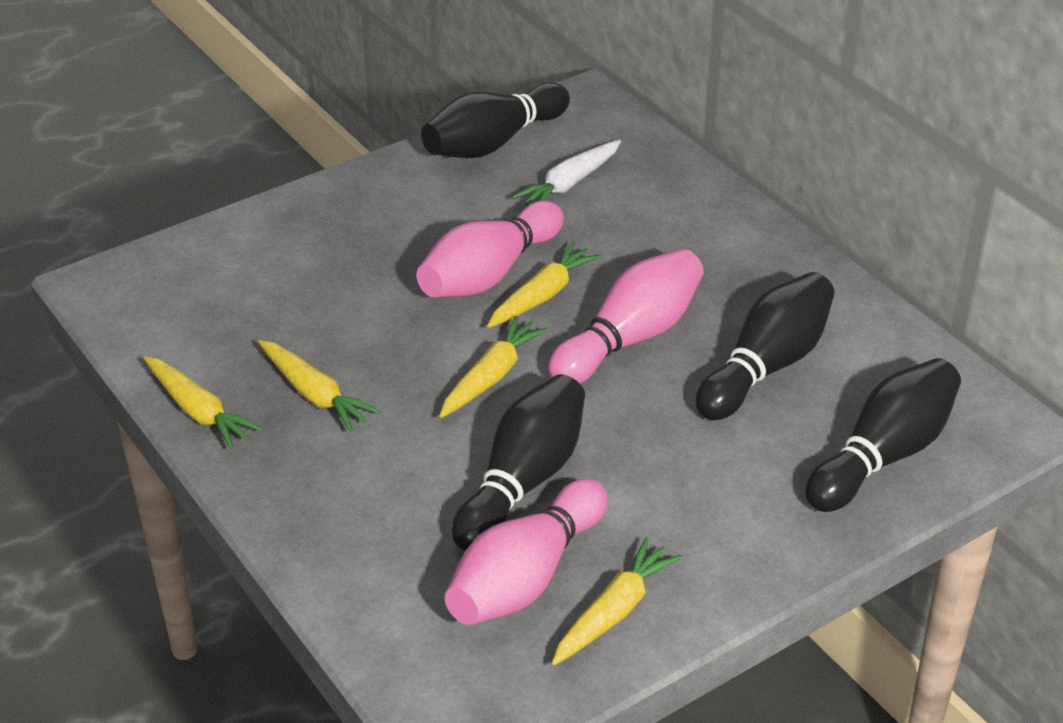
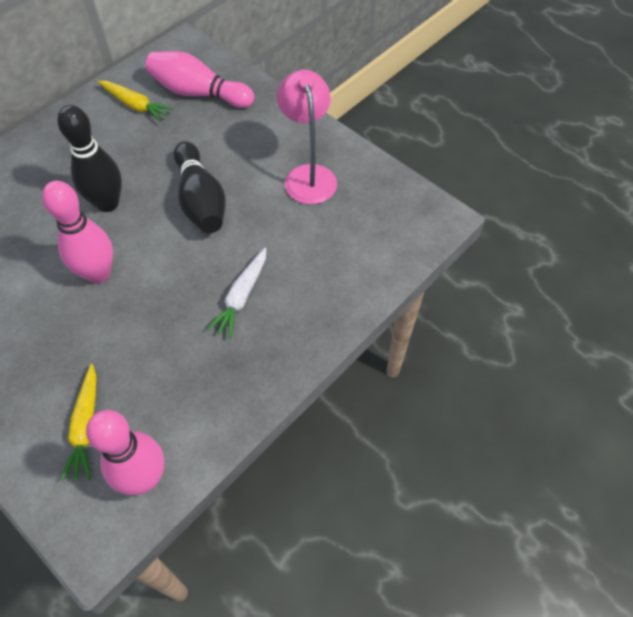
black bowling pin: [421,82,570,158] [452,374,585,551] [696,272,835,420] [805,358,961,512] = 4 -> [57,105,122,212] [174,141,226,233] = 2
pink lamp: none = 0 -> [277,70,337,204] = 1
yellow carrot: [143,356,263,450] [258,340,381,432] [439,316,548,418] [487,242,602,328] [552,538,682,666] = 5 -> [60,364,96,481] [97,81,174,122] = 2

